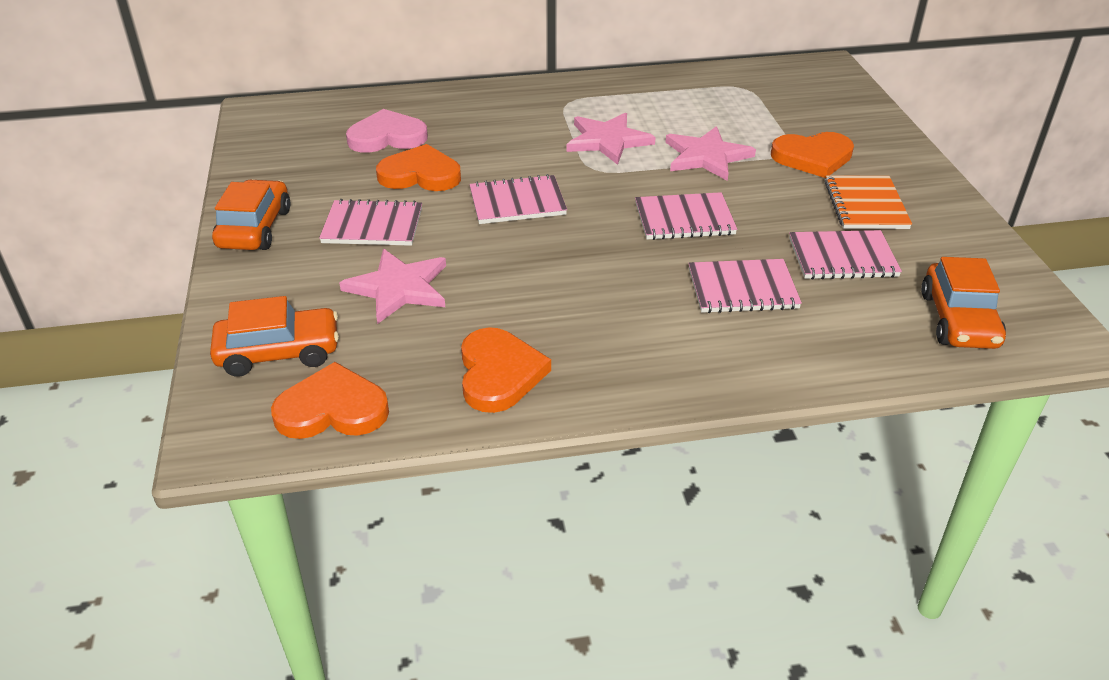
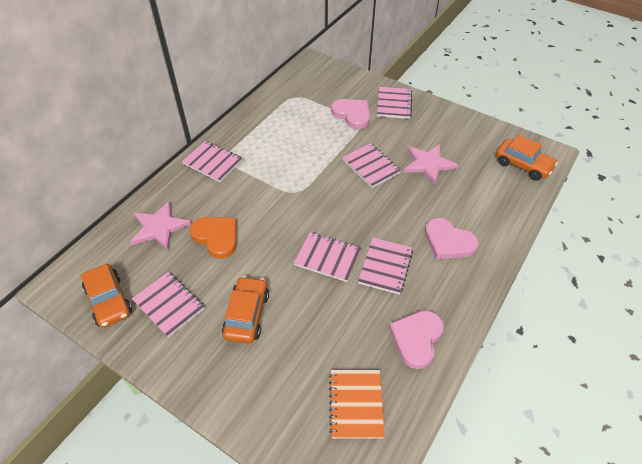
orange heart: [271,362,389,439] [376,144,461,191] [461,327,551,413] [771,132,854,178] = 4 -> [190,217,236,259] = 1
pink heart: [346,109,428,153] = 1 -> [331,99,370,129] [389,310,444,369] [425,218,479,259] = 3
pink notebook: [319,199,422,246] [469,174,567,224] [635,192,737,240] [688,259,802,313] [789,230,902,279] = 5 -> [132,272,204,337] [182,141,243,182] [294,232,361,282] [342,143,401,188] [358,238,413,295] [377,87,412,119] = 6
pink star: [339,249,446,324] [566,113,656,165] [665,126,756,181] = 3 -> [131,201,191,250] [404,144,458,184] = 2

